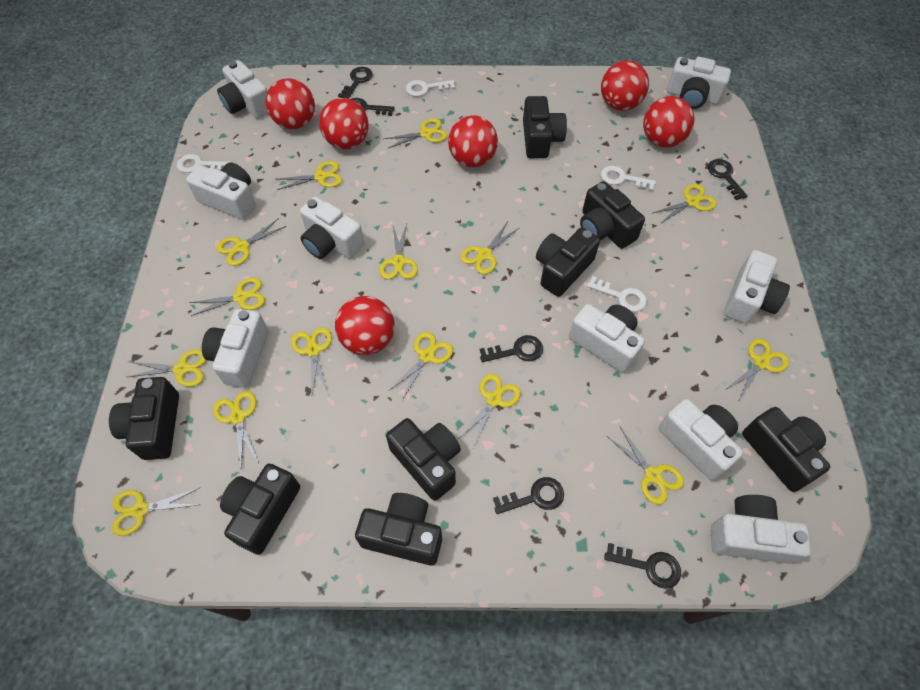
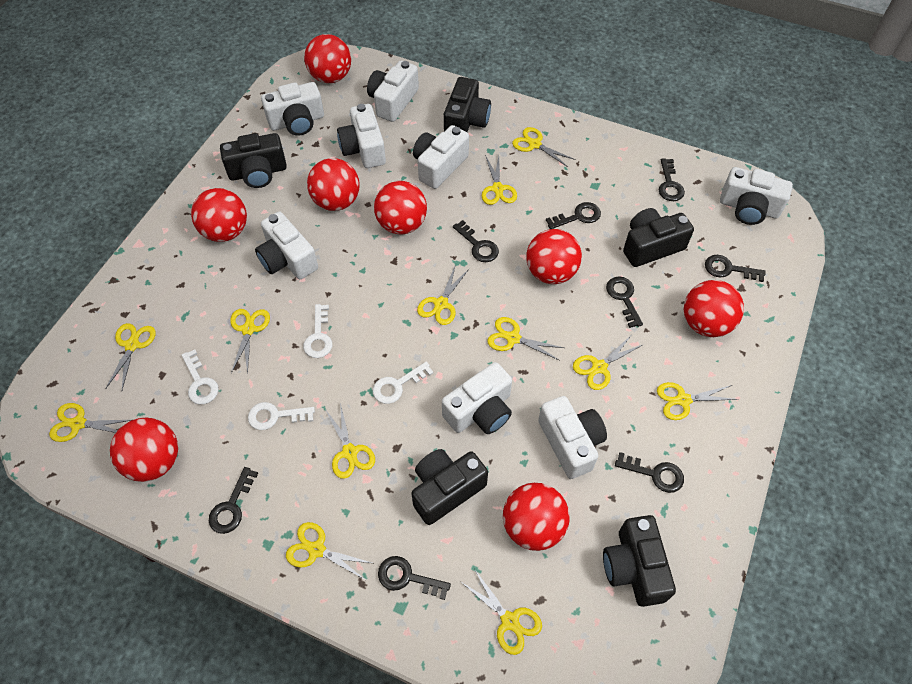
black camera: [109,377,179,460] [220,464,300,555] [355,493,442,565] [386,418,461,501] [523,96,567,158] [536,228,600,297] [580,181,645,249] [742,407,830,492] = 8 -> [220,133,287,188] [411,449,488,525] [444,77,491,132] [603,515,676,607] [623,208,694,267] = 5
black key: [338,67,373,99] [351,98,395,116] [480,335,543,362] [493,477,564,514] [604,543,681,589] [708,159,748,200] = 6 -> [209,467,258,534] [378,556,451,600] [453,220,499,262] [546,202,601,229] [606,276,643,328] [615,452,684,493] [659,158,685,201] [705,255,765,282] = 8
red ball: [266,78,315,129] [319,98,369,149] [335,296,395,355] [448,115,498,167] [601,60,649,111] [643,96,694,147] = 6 -> [110,418,178,482] [191,188,247,242] [304,34,351,83] [307,158,360,211] [374,181,427,234] [503,483,570,551] [526,229,582,284] [684,280,744,337] = 8
white camera: [186,162,256,220] [202,309,269,388] [217,60,268,119] [300,197,365,259] [569,304,645,373] [659,399,743,481] [667,57,731,109] [711,495,811,564] [724,250,790,324] = 9 -> [255,211,318,279] [261,82,324,136] [337,104,386,168] [367,61,419,122] [413,125,469,189] [442,362,512,434] [538,396,607,479] [720,167,793,225] = 8
yellow scissors: [112,487,201,536] [128,350,206,387] [189,277,265,316] [213,391,259,467] [217,218,286,266] [277,161,342,190] [291,327,332,398] [380,224,418,279] [383,118,447,149] [389,332,453,400] [459,374,521,448] [461,223,519,274] [607,427,684,505] [651,184,717,224] [725,339,789,400] = 15 -> [49,403,131,442] [105,323,156,390] [230,309,270,374] [286,522,375,580] [325,403,375,479] [417,264,469,325] [461,569,542,655] [482,155,517,205] [487,317,564,361] [512,127,576,167] [573,336,644,390] [657,382,738,420] = 12

